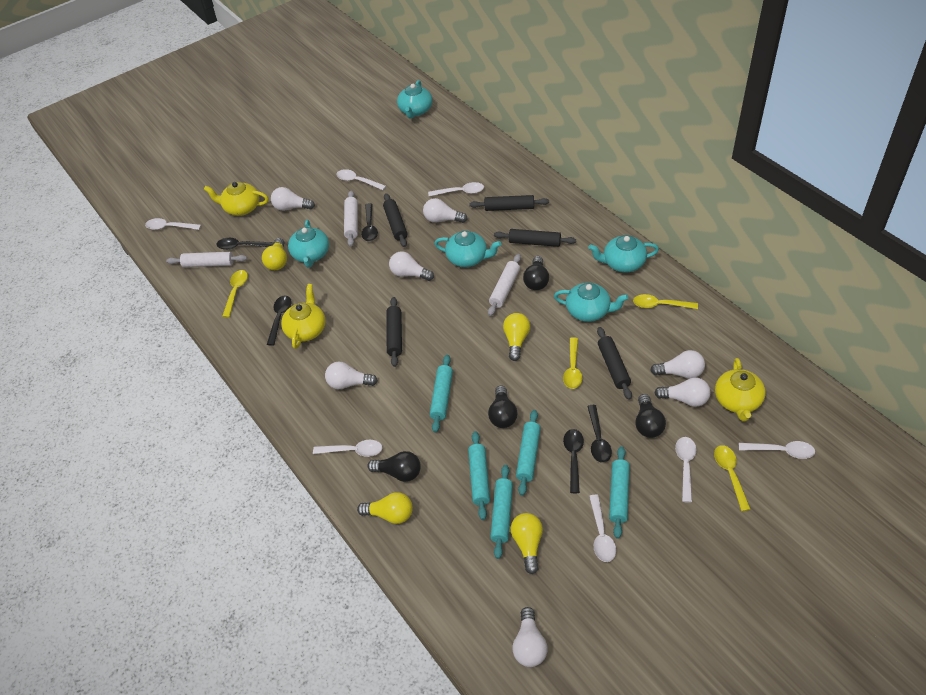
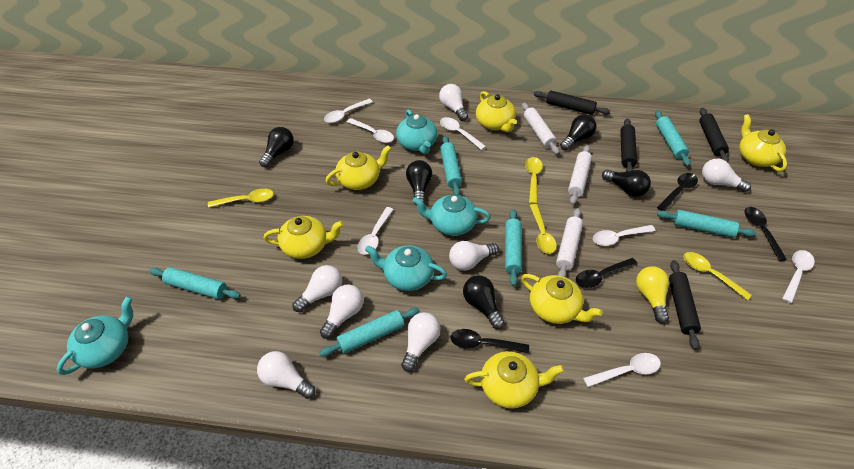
black light bulb: [367,451,421,482] [488,385,517,428] [523,256,549,290] [635,394,666,438] = 4 -> [259,127,294,167] [406,160,432,205] [463,275,505,329] [560,114,597,150] [602,170,651,197] = 5
black rolling pin: [383,193,407,247] [386,297,402,367] [469,195,549,211] [494,229,576,247] [597,327,632,400] = 5 -> [534,91,610,115] [620,118,637,172] [669,260,701,350] [699,108,729,163] = 4
black spoon: [216,238,274,250] [267,295,291,346] [361,203,378,241] [563,429,584,493] [587,405,612,463] = 5 -> [451,329,529,354] [576,258,638,288] [657,173,698,211] [745,207,787,261] = 4
turquoise rolling pin: [430,355,453,433] [468,431,490,520] [490,465,513,559] [516,410,540,496] [609,446,630,539] = 5 -> [149,267,241,299] [319,308,420,357] [440,136,462,195] [505,209,522,286] [655,111,691,166] [657,210,756,238] = 6
turquoise teapot: [288,220,329,267] [397,80,433,118] [434,231,501,267] [554,283,629,322] [588,235,659,272] = 5 -> [57,296,133,375] [365,245,447,291] [396,109,438,154] [413,195,491,236] = 4
yellow light bulb: [262,238,287,270] [357,492,413,524] [503,313,530,361] [511,513,543,574] = 4 -> [636,267,669,323] = 1
yellow teapot: [204,182,269,216] [281,284,326,349] [715,358,766,421] = 3 -> [264,216,344,259] [326,145,391,190] [465,351,564,409] [476,91,517,132] [521,274,603,324] [739,114,787,171] = 6

